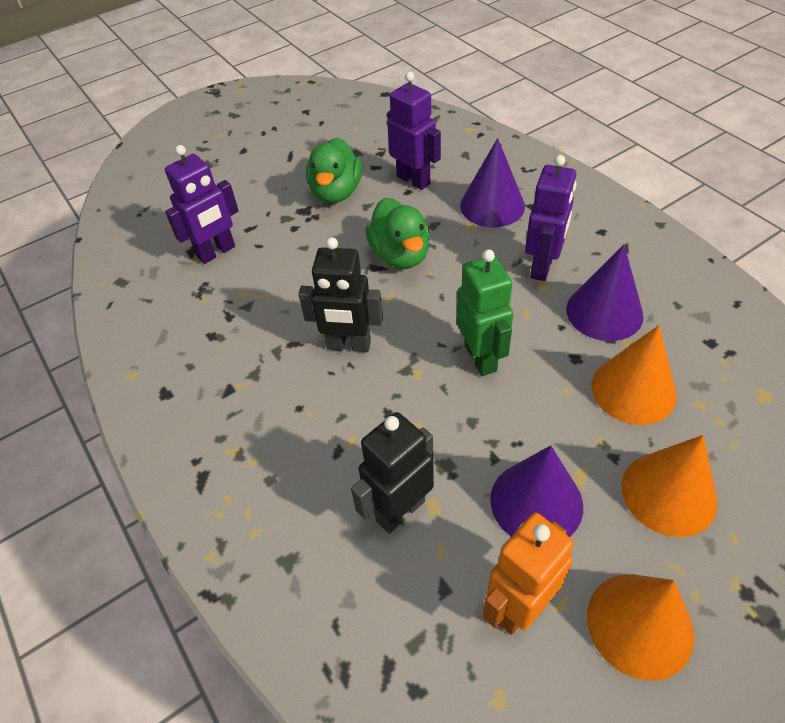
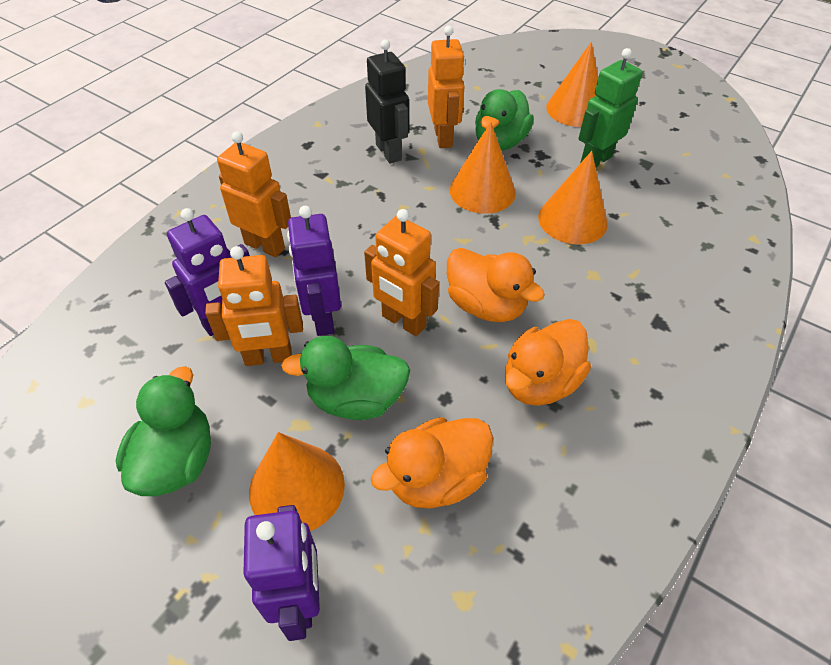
black robot: [298,237,383,352] [351,412,434,534] = 2 -> [365,40,409,163] = 1
green duck: [306,138,362,203] [366,198,430,269] = 2 -> [116,366,211,496] [281,336,410,420] [475,89,534,151] = 3
orange cone: [587,574,694,681] [591,325,677,425] [621,435,718,537] = 3 -> [249,432,345,531] [450,122,516,214] [538,151,608,244] [546,42,598,127] = 4
orange duck: none = 0 -> [371,417,493,509] [447,248,545,322] [505,319,591,406] = 3
orange robot: [483,513,574,635] = 1 -> [205,246,303,366] [217,131,291,257] [364,209,439,336] [428,26,465,148] = 4
purple cone: [460,138,525,227] [490,445,583,537] [566,245,644,341] = 3 -> none = 0

